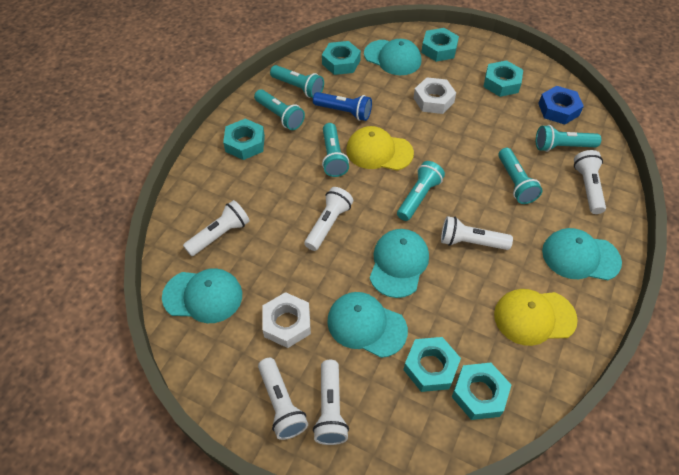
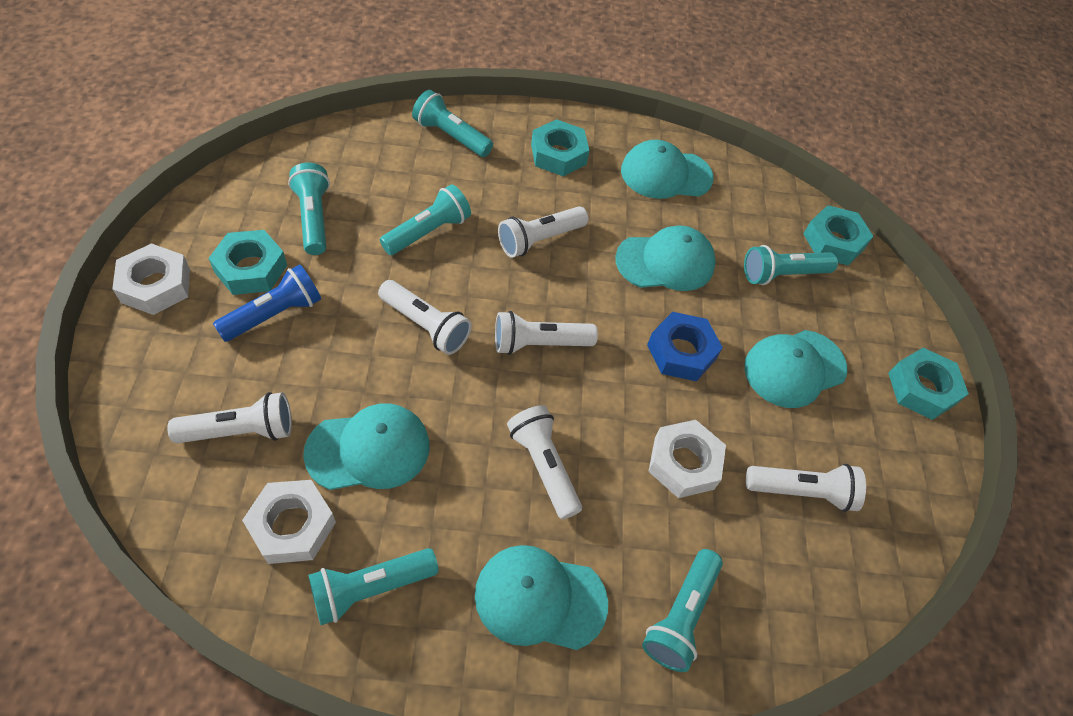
turquoise nut: [223,119,265,160] [322,41,361,75] [403,337,461,392] [421,28,459,62] [452,363,511,420] [483,60,523,97] = 6 -> [208,230,287,295] [531,119,589,176] [803,205,874,265] [888,348,969,420] = 4
white nut: [262,292,311,348] [414,77,456,114] = 2 -> [112,243,190,315] [242,480,336,564] [648,420,726,498] = 3
yellow cap: [346,126,414,171] [494,289,578,346] = 2 -> none = 0

